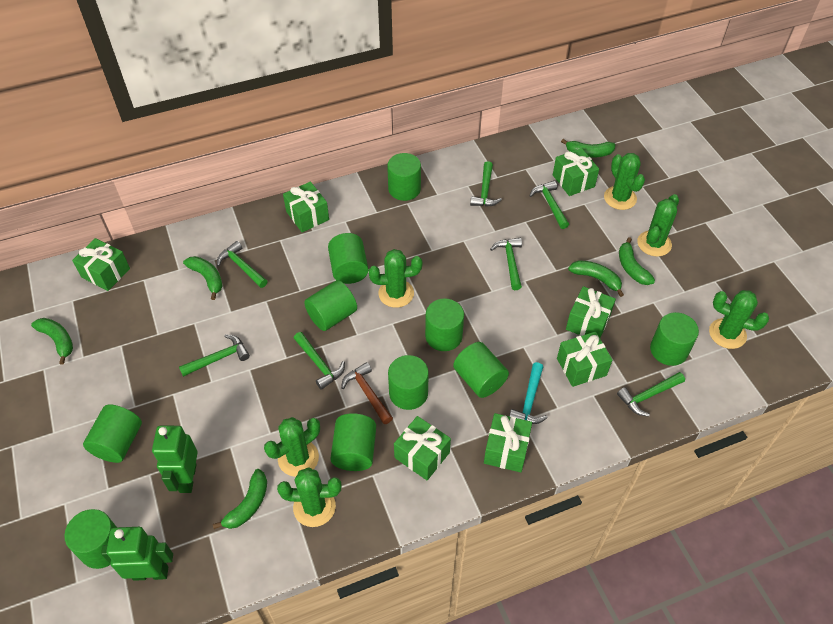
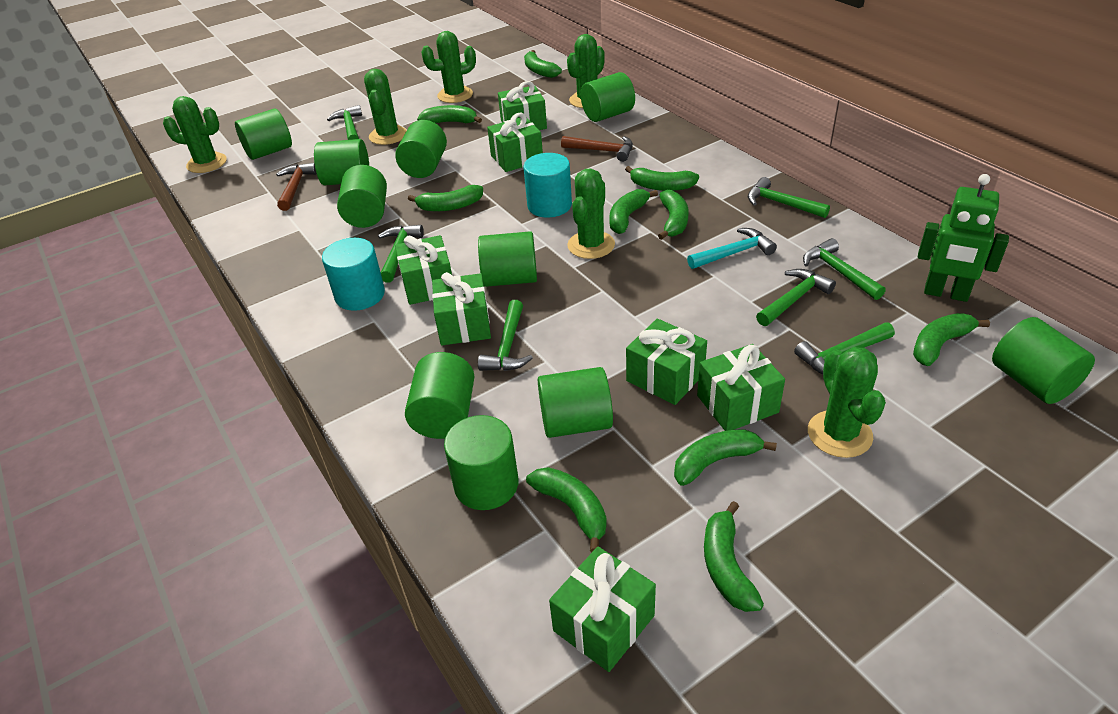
brown hammer: [341,362,393,424] = 1 -> [276,163,317,211] [561,136,633,162] = 2
green banana: [31,318,73,365] [183,256,223,300] [213,469,267,529] [561,139,616,158] [568,261,624,297] [619,237,655,285] = 6 -> [408,185,483,211] [417,105,482,123] [524,50,562,78] [526,467,607,553] [609,189,658,234] [625,166,699,191] [658,190,689,240] [674,429,777,486] [704,501,764,612] [913,313,990,366] = 10
green robot: [101,527,173,581] [152,426,198,493] = 2 -> [918,174,1009,302] = 1
turquoise cylinder: none = 0 -> [322,238,385,311] [523,153,572,218] = 2

